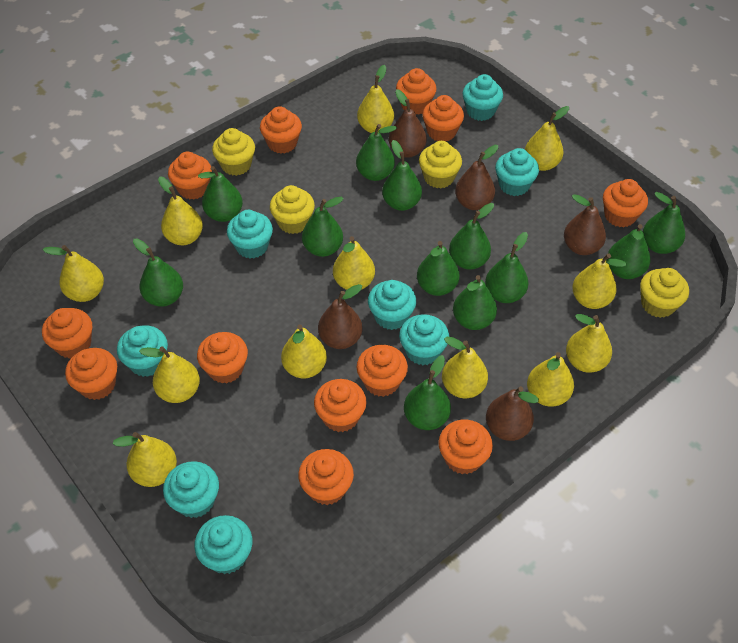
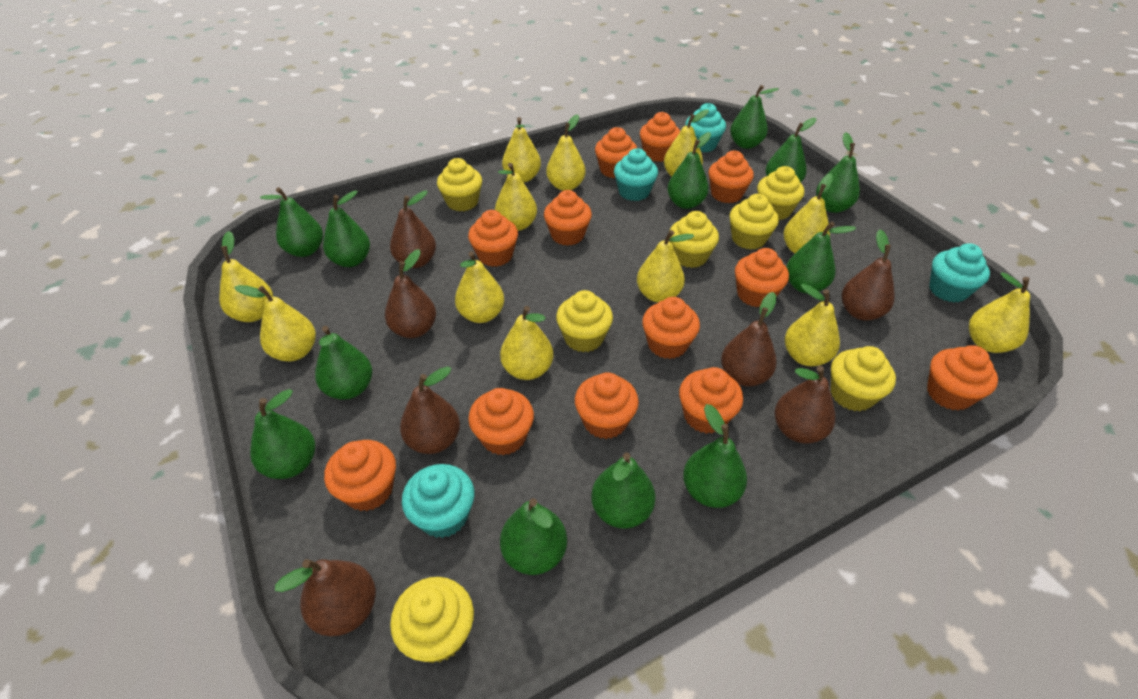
brown pear: [318,284,362,349] [389,89,427,158] [455,145,498,210] [486,386,539,441] [564,194,606,255] = 5 -> [275,559,376,636] [385,249,436,338] [390,190,436,268] [400,366,460,454] [721,292,777,386] [775,366,835,443] [842,230,895,321] = 7
turquoise cupcake: [117,325,168,377] [163,461,219,518] [195,515,253,574] [227,210,273,259] [368,280,416,330] [399,314,449,365] [462,74,503,121] [495,148,539,196] = 8 -> [402,464,474,538] [614,148,658,201] [685,103,726,152] [929,243,990,303] = 4
yellow cupcake: [212,128,255,176] [270,185,315,234] [419,141,462,188] [640,268,689,318] = 4 -> [390,577,474,663] [437,158,482,211] [556,290,613,352] [669,211,719,268] [729,194,779,250] [757,166,804,220] [831,346,896,411] = 7

